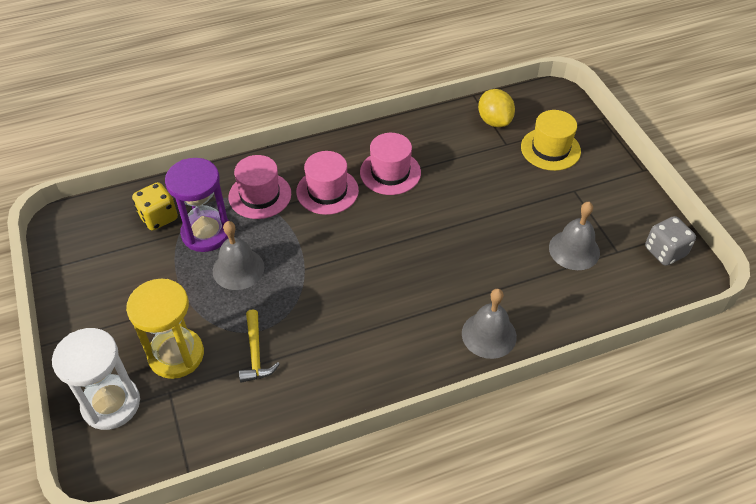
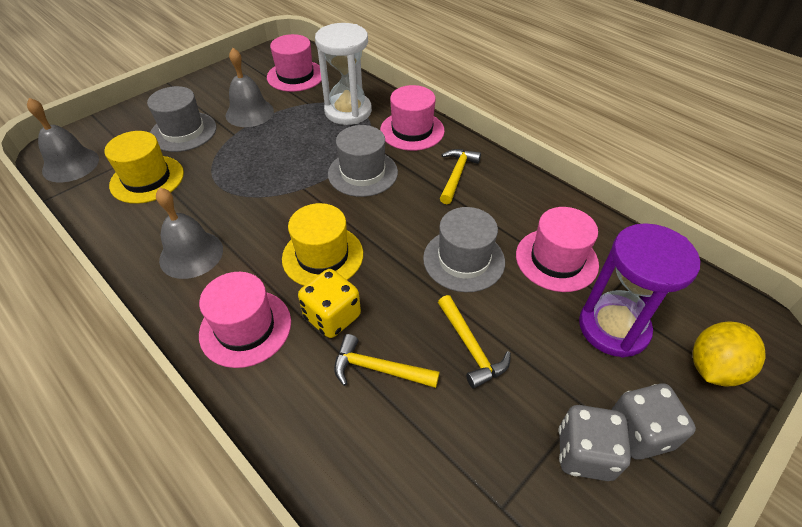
grey dice: [645,216,696,266] = 1 -> [558,405,631,481] [611,383,696,460] = 2
grey hat: none = 0 -> [147,86,216,152] [328,125,398,197] [423,207,505,292] = 3
pink hat: [229,155,291,219] [296,151,359,215] [360,133,421,195] = 3 -> [199,272,291,368] [267,34,322,92] [380,85,445,151] [516,207,599,292] = 4
yellow hammer: [239,309,280,383] = 1 -> [334,334,440,388] [438,295,511,389] [440,149,481,204] = 3
yellow hat: [521,110,581,171] = 1 -> [104,131,184,204] [282,203,363,286] = 2
yellow hourglass: [126,279,204,379] = 1 -> none = 0

